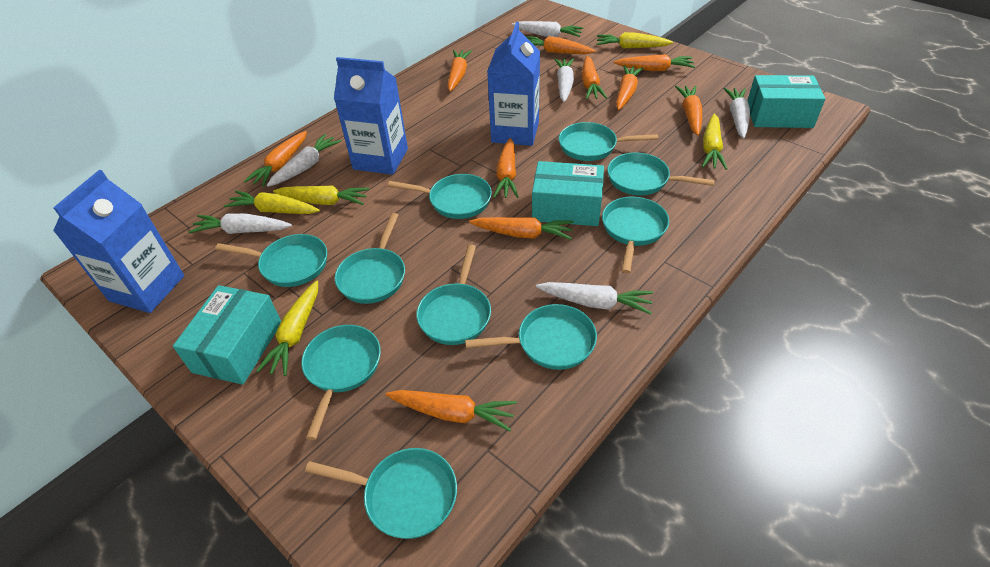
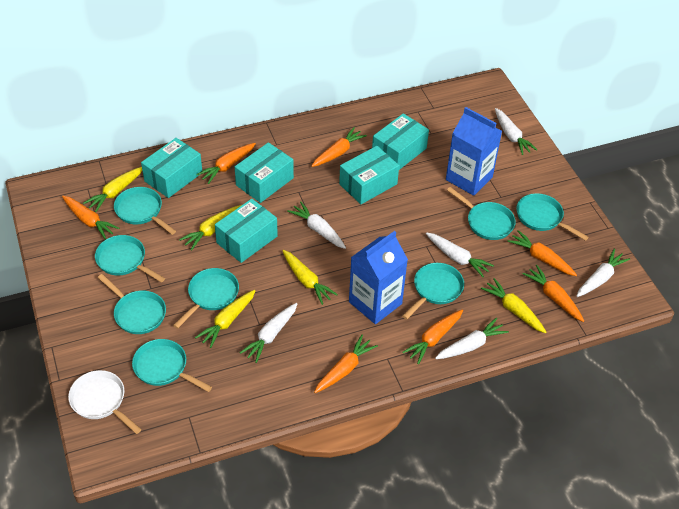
blue carton: [53,170,184,313] [334,57,408,175] [487,22,540,146] = 3 -> [349,231,408,324] [446,107,502,196] = 2
orange carrot: [244,131,307,187] [386,390,517,431] [448,50,472,92] [469,217,573,240] [493,138,518,198] [526,36,595,54] [582,56,607,100] [614,54,695,71] [616,65,643,110] [675,86,702,136] = 10 -> [62,196,119,239] [196,143,256,184] [311,127,367,167] [314,335,378,393] [402,310,463,364] [508,230,577,276] [523,265,584,322] = 7
turquoise box: [173,285,281,385] [532,161,604,226] [747,75,825,128] = 3 -> [141,138,202,198] [215,199,278,263] [235,142,294,203] [339,146,399,204] [372,113,429,170] = 5
turquoise pan: [215,234,327,287] [301,325,381,440] [305,448,457,539] [335,213,405,304] [388,174,492,219] [416,245,491,345] [465,304,597,370] [559,122,658,161] [602,196,669,274] [607,152,715,196] = 10 -> [95,235,165,283] [98,274,166,334] [114,187,176,235] [132,339,212,392] [173,268,239,329] [402,263,464,320] [447,187,516,240] [516,193,589,241] = 8
white pan: none = 0 -> [68,370,142,434] = 1

